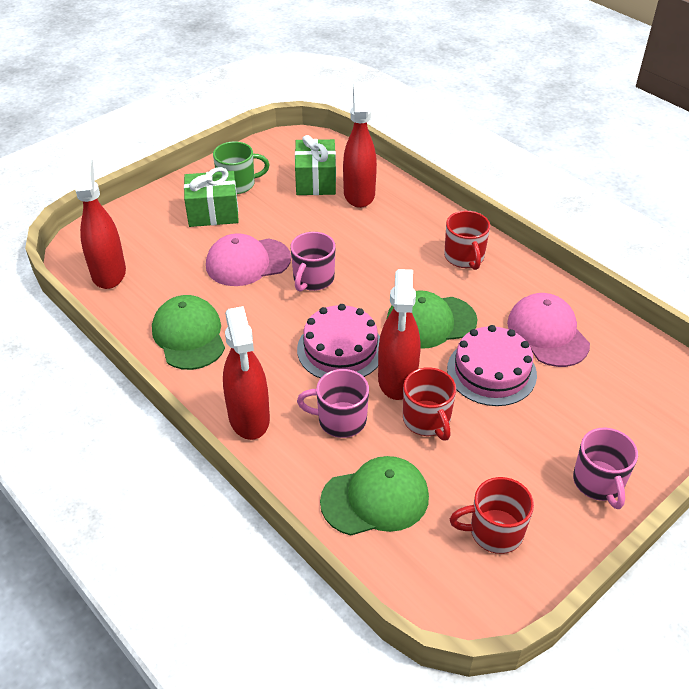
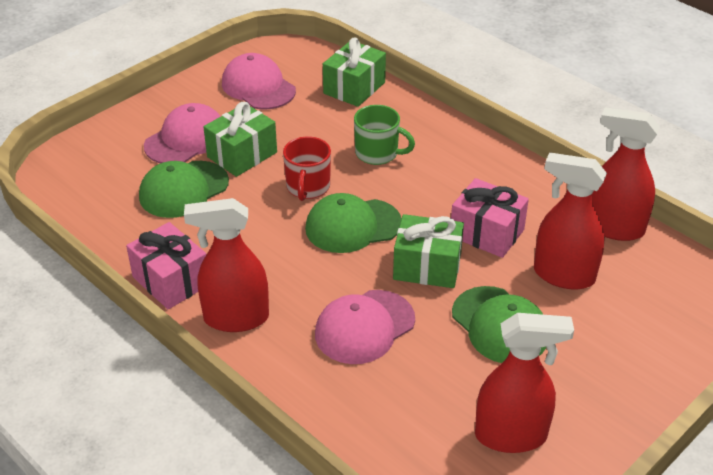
green gift: [184,167,239,227] [295,135,336,195] = 2 -> [203,102,277,177] [323,37,386,107] [393,214,464,288] = 3
pink cake: [297,304,380,378] [447,325,537,406] = 2 -> none = 0
pink cap: [206,233,291,286] [507,293,590,367] = 2 -> [144,103,221,163] [222,53,296,109] [315,290,415,364] = 3
pink gift: none = 0 -> [126,222,206,309] [451,178,529,258] = 2
pink mug: [290,232,336,292] [297,369,369,438] [573,428,638,509] = 3 -> none = 0
red mug: [403,367,456,441] [444,211,490,270] [450,477,534,554] = 3 -> [283,136,331,201] = 1

